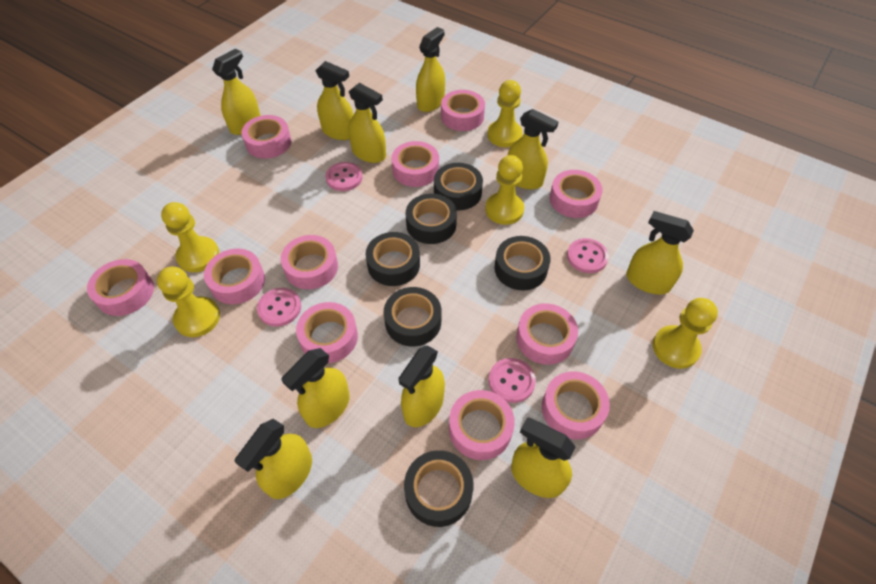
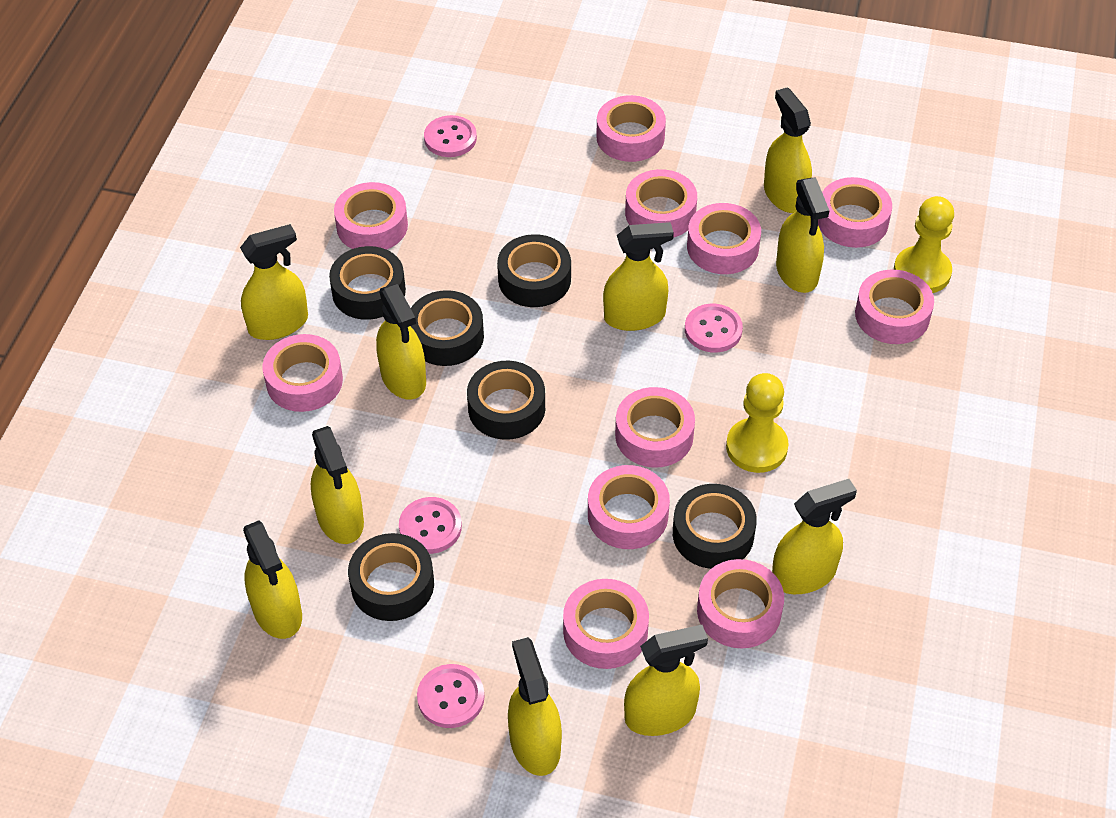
yellow pawn: [157,267,220,337] [161,202,219,272] [485,155,524,225] [487,80,523,147] [653,298,718,369] = 5 -> [726,373,789,473] [894,196,954,293] = 2

